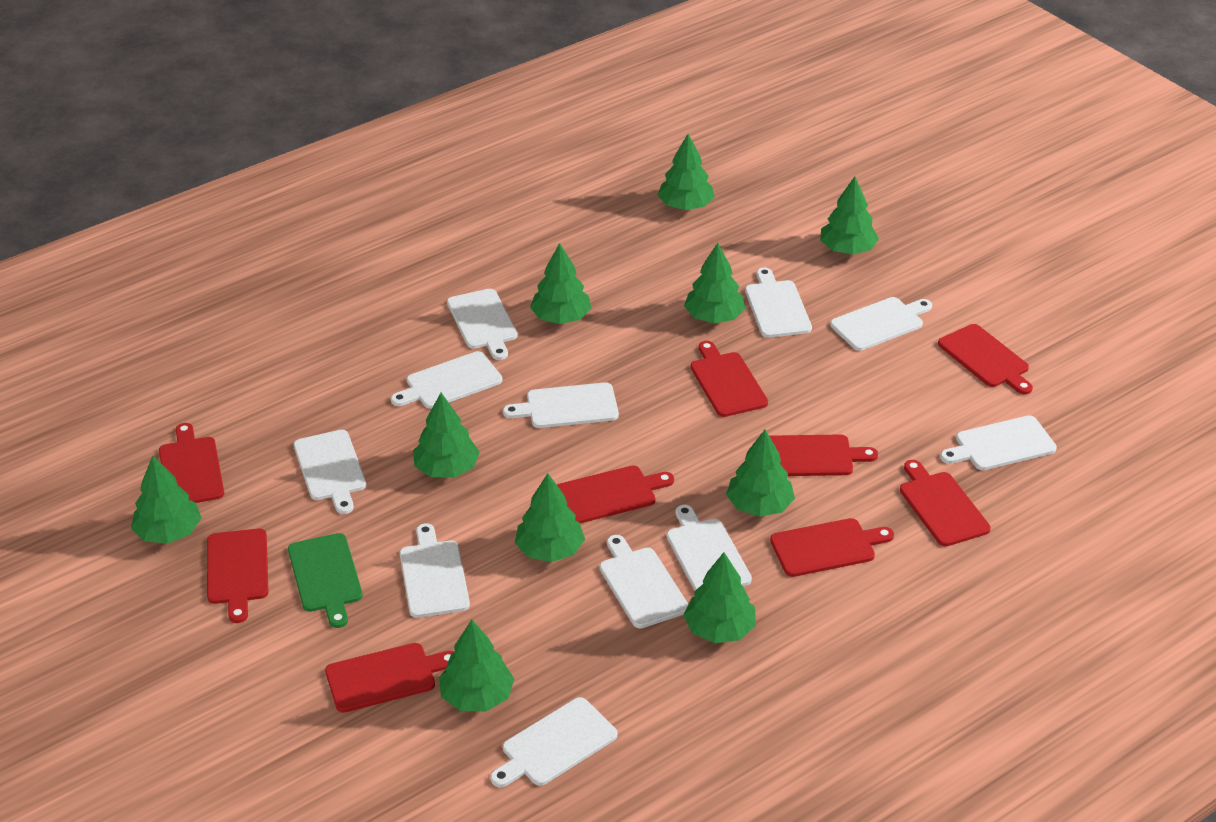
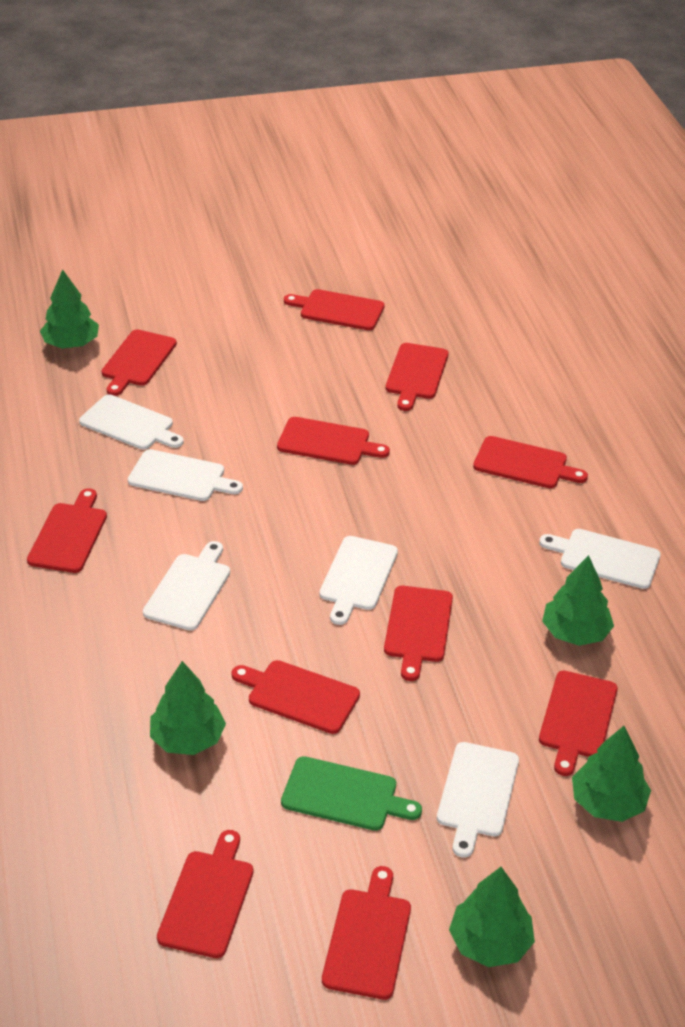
green tree: [131,456,201,544] [413,393,480,478] [439,619,514,712] [515,473,585,562] [530,243,591,324] [658,134,715,210] [683,552,756,643] [684,243,746,323] [726,430,795,517] [820,177,879,254] = 10 -> [40,269,99,348] [150,661,226,755] [449,867,535,967] [542,555,614,646] [572,726,651,822] = 5
red cutting board: [159,423,224,503] [207,528,268,623] [325,643,454,713] [557,466,674,523] [690,341,768,417] [769,435,878,476] [770,518,894,577] [900,460,991,546] [938,324,1033,395] = 9 -> [27,488,107,573] [101,329,177,396] [157,830,253,958] [231,660,360,734] [277,417,390,465] [284,289,385,330] [322,866,411,1000] [384,586,453,681] [386,343,448,411] [473,436,588,488] [539,671,618,776] = 11
white cutting board: [294,430,366,514] [391,351,502,409] [400,523,470,618] [447,289,518,360] [491,697,618,787] [503,382,619,428] [600,535,688,629] [667,505,752,591] [745,267,812,338] [830,297,932,351] [940,415,1057,470] = 11 -> [79,394,184,450] [128,449,243,501] [143,541,230,631] [319,536,398,625] [437,742,519,858] [539,529,661,589] = 6

